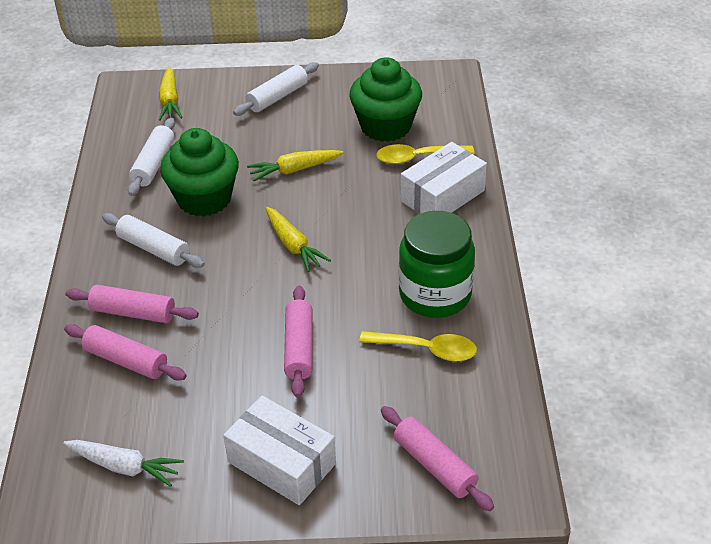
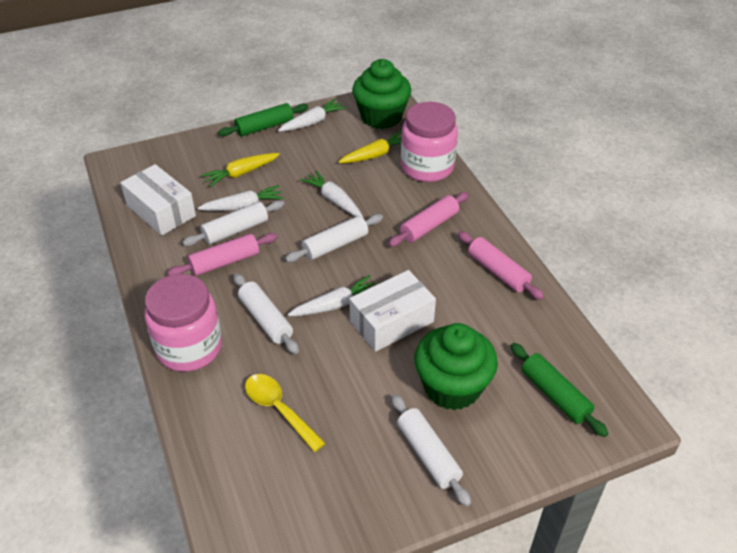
green jar: [398,211,475,318] = 1 -> none = 0
green rolling pin: none = 0 -> [218,103,309,137] [510,343,608,437] = 2
pink jar: none = 0 -> [145,274,222,372] [401,102,458,182] = 2
pink rolling pin: [64,324,187,381] [65,285,199,323] [284,286,313,398] [381,406,494,511] = 4 -> [168,233,278,276] [388,192,469,247] [458,231,545,300] = 3
white carrot: [63,440,184,487] = 1 -> [198,185,284,211] [278,99,347,131] [288,275,376,316] [300,170,363,217] = 4
white rolling pin: [102,213,205,268] [128,118,175,196] [233,62,319,116] = 3 -> [182,200,284,246] [234,273,299,354] [285,214,383,262] [391,394,471,507] = 4
yellow carrot: [159,66,183,121] [247,150,344,181] [266,207,331,272] = 3 -> [201,153,280,187] [338,131,402,163] = 2
yellow spoon: [359,331,477,361] [376,144,474,164] = 2 -> [245,374,325,452] = 1

